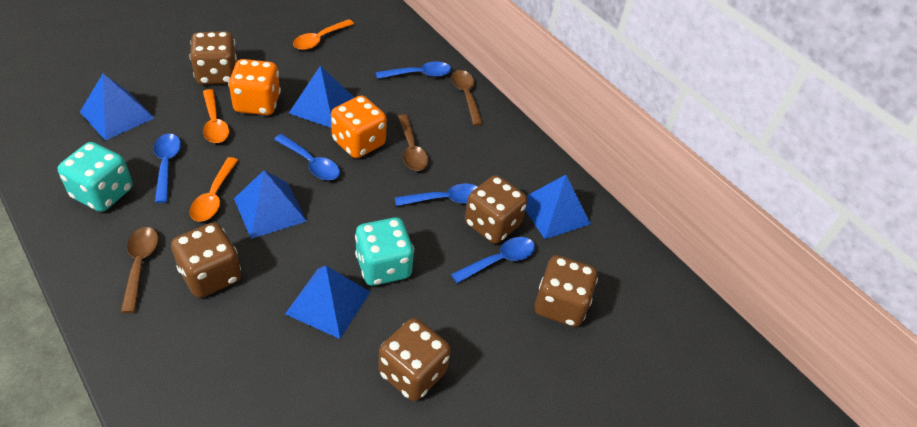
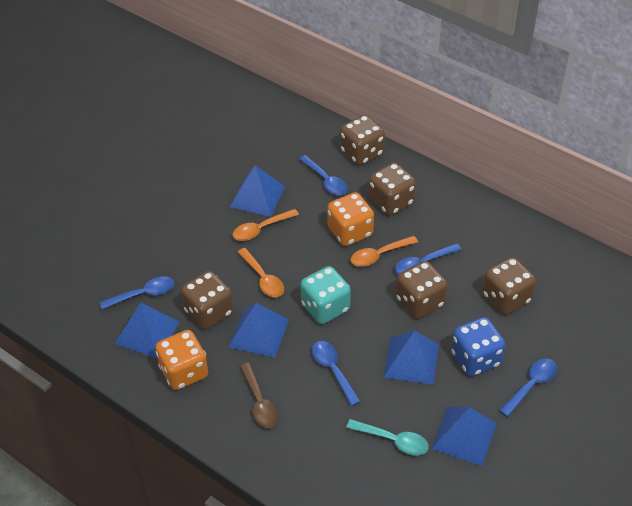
blue dice: none = 0 -> [451,317,505,376] = 1
brown spoon: [121,227,158,313] [398,114,428,171] [451,70,483,126] = 3 -> [240,363,278,428] = 1
turquoise dice: [57,142,133,212] [355,217,414,286] = 2 -> [300,266,351,324] = 1
turquoise spoon: none = 0 -> [346,419,429,455] = 1

